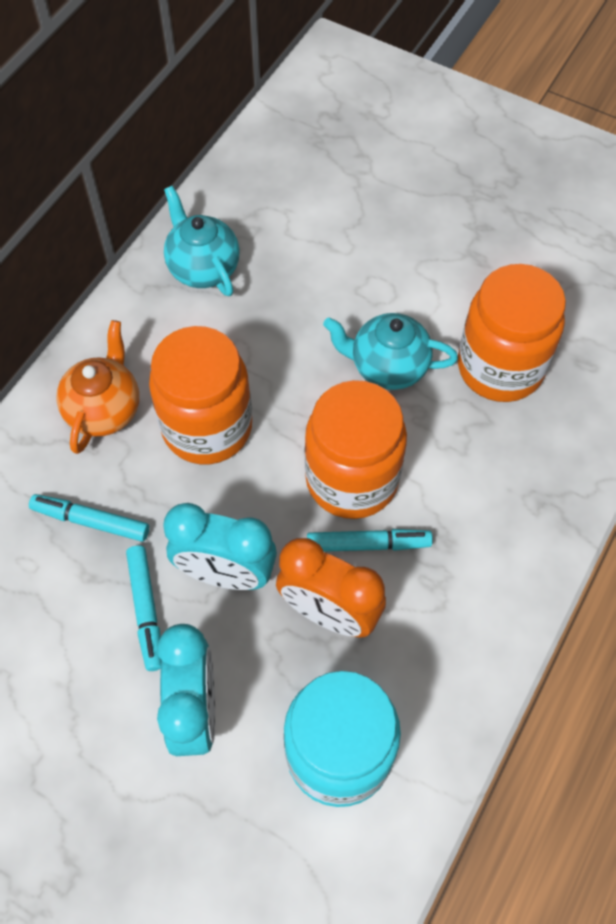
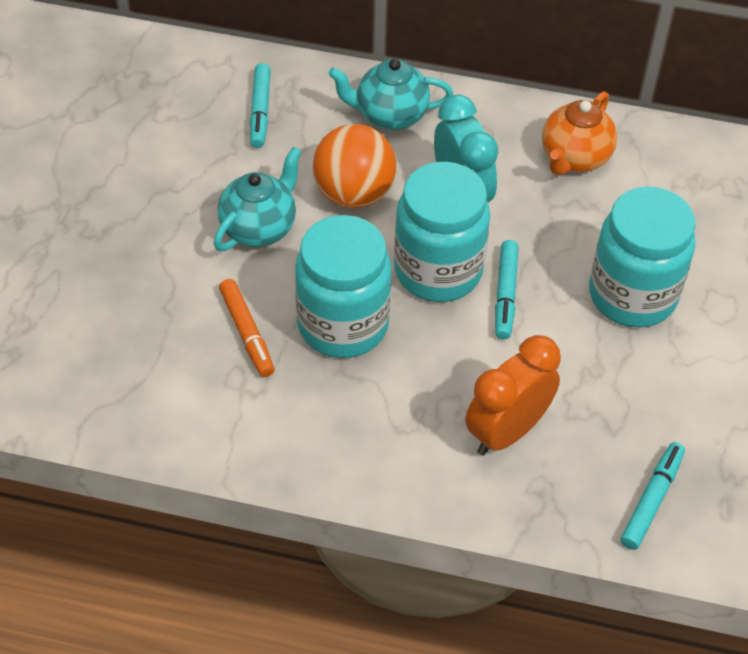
orange ball: none = 0 -> [313,124,396,209] = 1
orange jar: [149,326,252,464] [305,380,407,519] [458,264,566,402] = 3 -> none = 0
orange marker: none = 0 -> [219,279,275,377] = 1
turquoise clock: [157,624,215,756] [163,503,277,590] = 2 -> [434,95,498,203] = 1
turquoise jar: [284,671,401,807] = 1 -> [295,215,392,358] [394,162,490,302] [589,186,696,328] = 3

